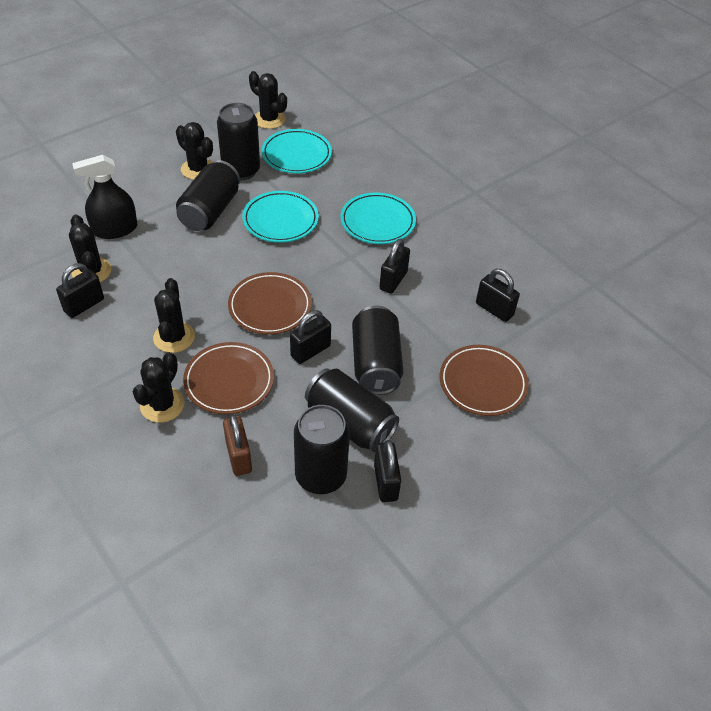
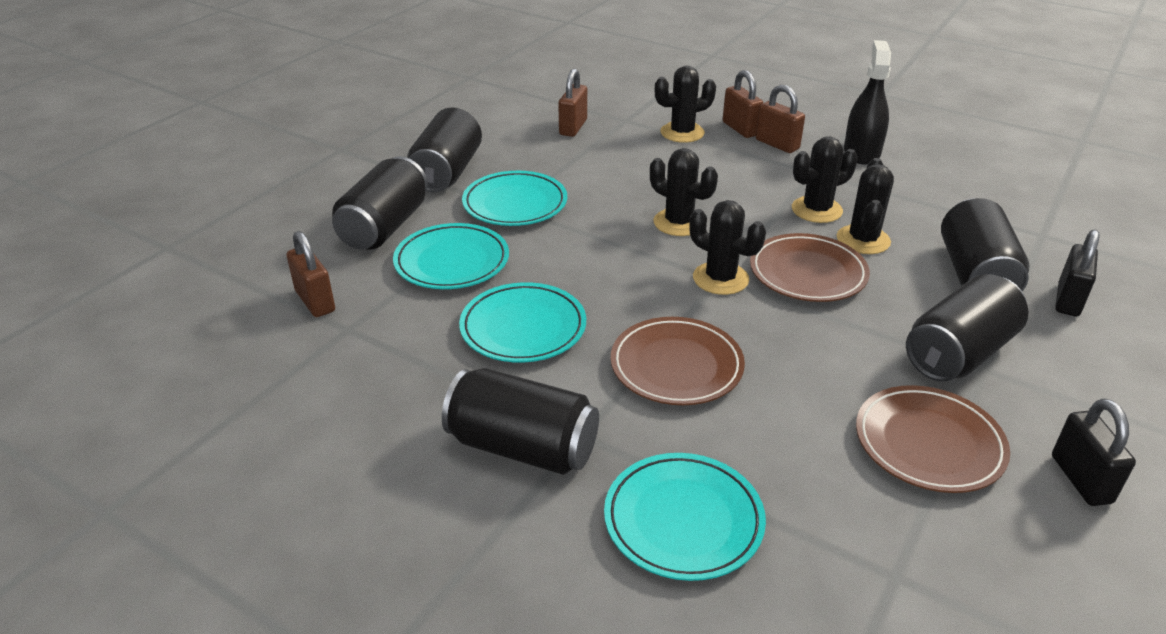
black padlock: [56,263,104,318] [290,310,331,364] [374,440,401,502] [379,238,410,294] [476,269,520,322] = 5 -> [1052,399,1136,506] [1055,229,1099,316] = 2
brown padlock: [223,414,252,476] = 1 -> [287,231,335,317] [558,69,587,137] [723,70,763,138] [756,85,805,153] = 4
turquoise plate: [242,191,319,243] [262,129,332,173] [340,193,416,244] = 3 -> [393,223,509,289] [459,282,586,363] [462,171,567,226] [604,453,766,581] = 4

